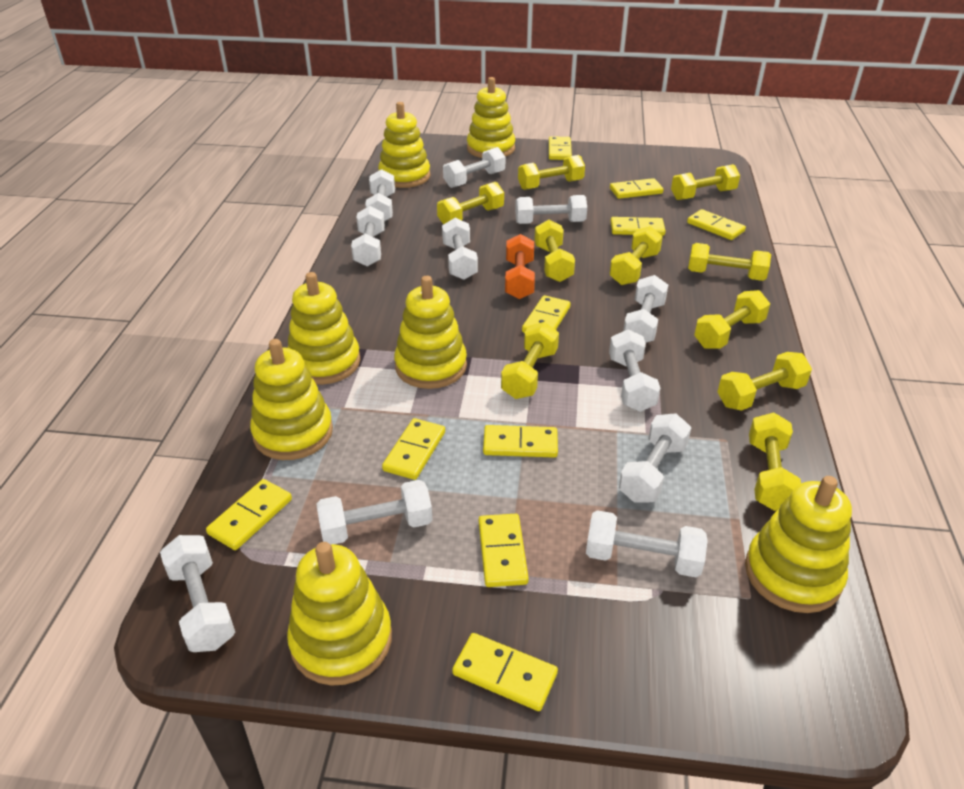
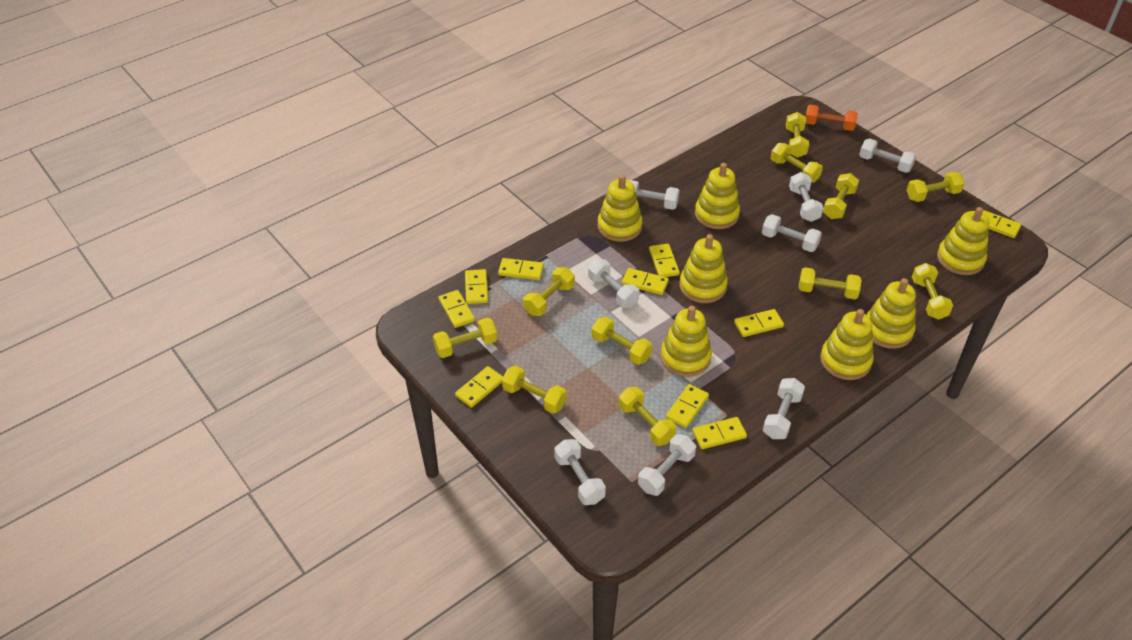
white dumbbell: [160,535,235,652] [316,480,432,544] [351,206,385,267] [365,169,395,222] [442,218,478,280] [443,147,506,188] [515,195,587,224] [586,510,708,577] [609,329,660,412] [619,413,691,503] [623,275,668,343] = 11 -> [554,439,606,505] [588,259,639,308] [629,180,680,210] [638,434,696,496] [762,214,822,252] [763,378,805,439] [789,172,823,222] [859,138,916,173] = 8
yellow dumbbell: [437,182,504,225] [501,322,559,399] [518,155,585,190] [534,220,575,282] [609,226,663,285] [671,164,740,200] [688,243,771,281] [694,290,770,349] [718,352,812,411] [749,413,801,511] = 10 -> [433,318,498,358] [502,366,567,413] [523,267,575,316] [592,316,652,365] [619,387,676,446] [771,143,823,183] [786,112,809,158] [799,267,862,299] [823,173,859,219] [907,172,965,202] [912,263,953,320] = 11

